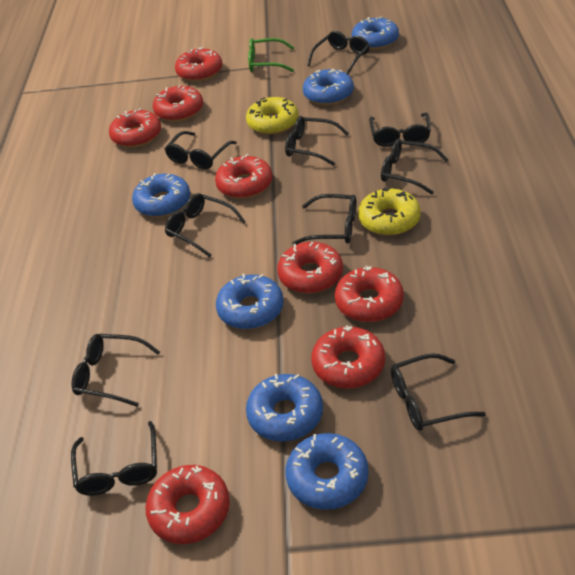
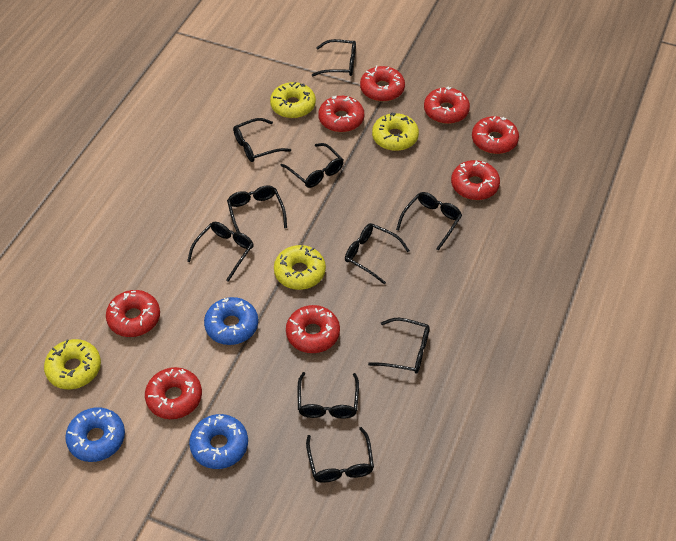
blue donut: [132,173,190,217] [216,274,284,329] [246,374,323,442] [286,433,369,510] [303,69,354,105] [352,16,399,50] = 6 -> [65,407,125,462] [189,414,248,469] [204,297,258,345] = 3
green glasses: [248,38,294,72] = 1 -> none = 0
yellow donut: [246,97,299,135] [358,187,421,236] = 2 -> [44,339,101,389] [270,82,316,118] [274,245,326,290] [372,113,419,151] = 4

